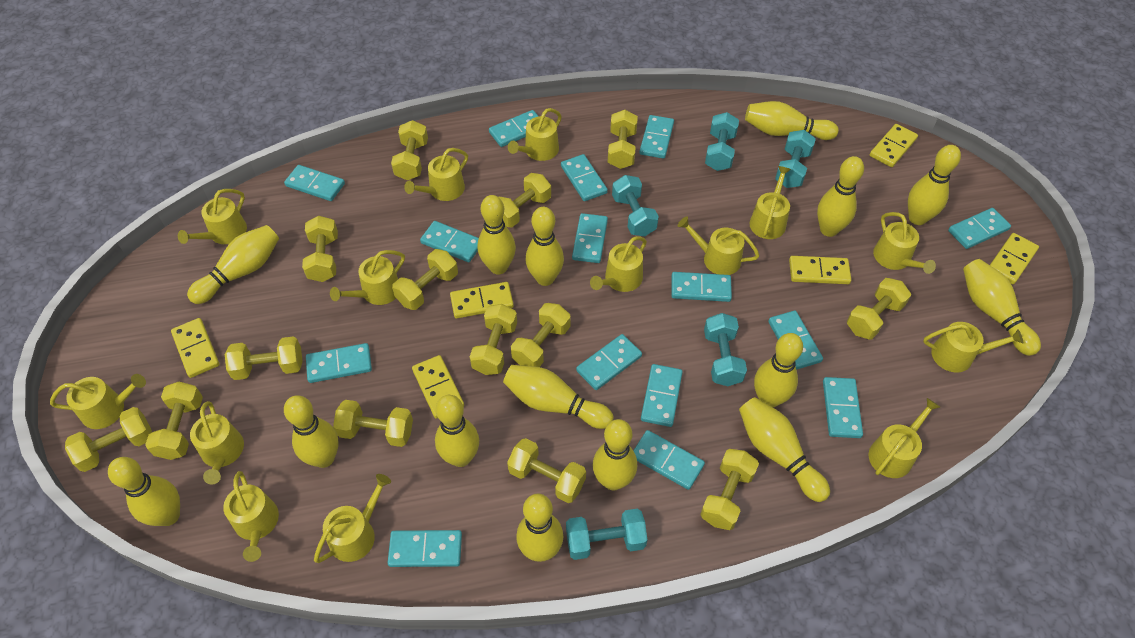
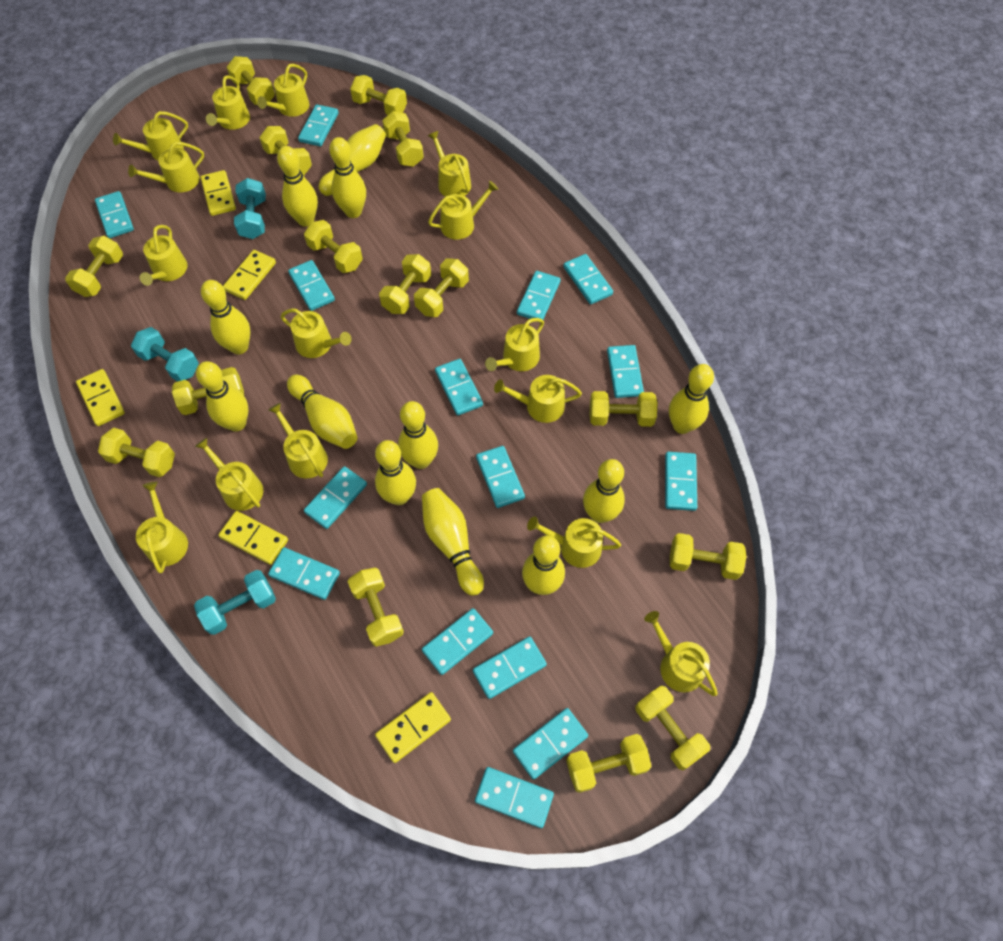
turquoise dumbbell: [566,509,647,560] [612,175,659,236] [704,313,747,386] [705,112,739,171] [775,130,816,188] = 5 -> [131,327,199,382] [194,570,276,635] [234,178,266,239] = 3
yellow bowling pin: [108,457,180,526] [187,225,279,304] [284,395,339,468] [435,395,479,467] [478,195,516,275] [503,365,613,429] [516,493,563,562] [526,207,564,286] [593,419,637,491] [739,397,830,502] [745,101,839,140] [754,333,803,407] [817,156,864,237] [908,145,961,225] [963,259,1041,356] = 15 -> [196,361,249,432] [201,280,250,354] [277,146,318,227] [287,375,357,449] [319,124,386,196] [329,137,366,218] [375,440,416,505] [398,401,438,469] [422,488,484,596] [522,535,565,595] [583,459,625,523] [669,364,714,434] = 12
yellow domino: [171,318,220,378] [412,355,464,419] [450,282,514,318] [789,256,851,284] [870,124,918,167] [990,233,1039,284] = 6 -> [76,369,125,426] [200,170,236,216] [218,511,288,565] [223,250,276,300] [375,692,451,763] = 5
yellow dumbbell: [65,407,152,472] [145,382,203,460] [225,336,303,380] [302,216,338,282] [333,400,413,447] [391,120,428,180] [392,249,458,310] [470,304,517,375] [499,173,551,227] [507,438,586,503] [511,303,571,367] [608,110,638,169] [700,449,759,530] [847,278,911,340] = 14 -> [65,236,123,297] [98,428,175,477] [172,367,244,415] [227,56,275,105] [260,126,312,176] [304,220,363,273] [348,568,404,647] [350,75,407,115] [379,254,431,314] [382,111,424,167] [414,258,469,317] [566,734,651,793] [590,391,657,427] [635,686,710,770] [670,533,746,580] = 15
yellow watering can: [50,374,146,429] [178,189,247,244] [190,401,244,484] [223,471,279,562] [314,474,391,563] [330,250,405,305] [404,148,468,201] [508,108,562,161] [590,236,647,292] [678,217,760,275] [749,166,791,239] [869,398,940,478] [873,212,936,274] [923,322,1023,372] = 14 -> [113,111,188,160] [128,142,204,192] [136,481,188,573] [140,225,187,286] [195,438,264,511] [206,75,250,130] [257,64,309,117] [268,403,328,478] [280,309,351,358] [428,131,471,197] [428,181,499,240] [485,318,544,371] [494,375,582,423] [527,516,621,568] [644,611,718,696] = 15

